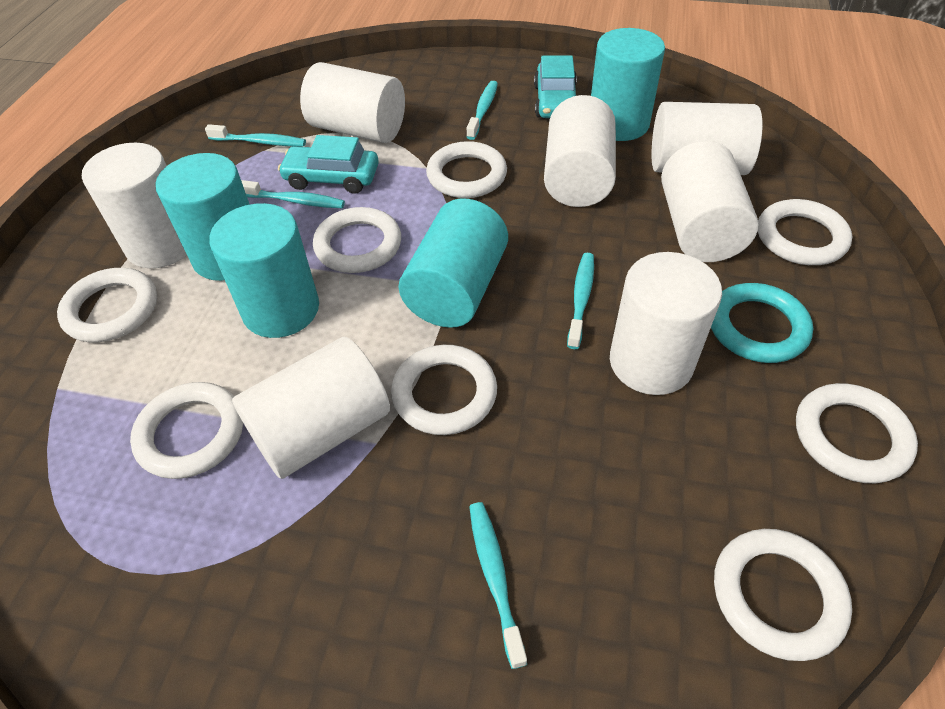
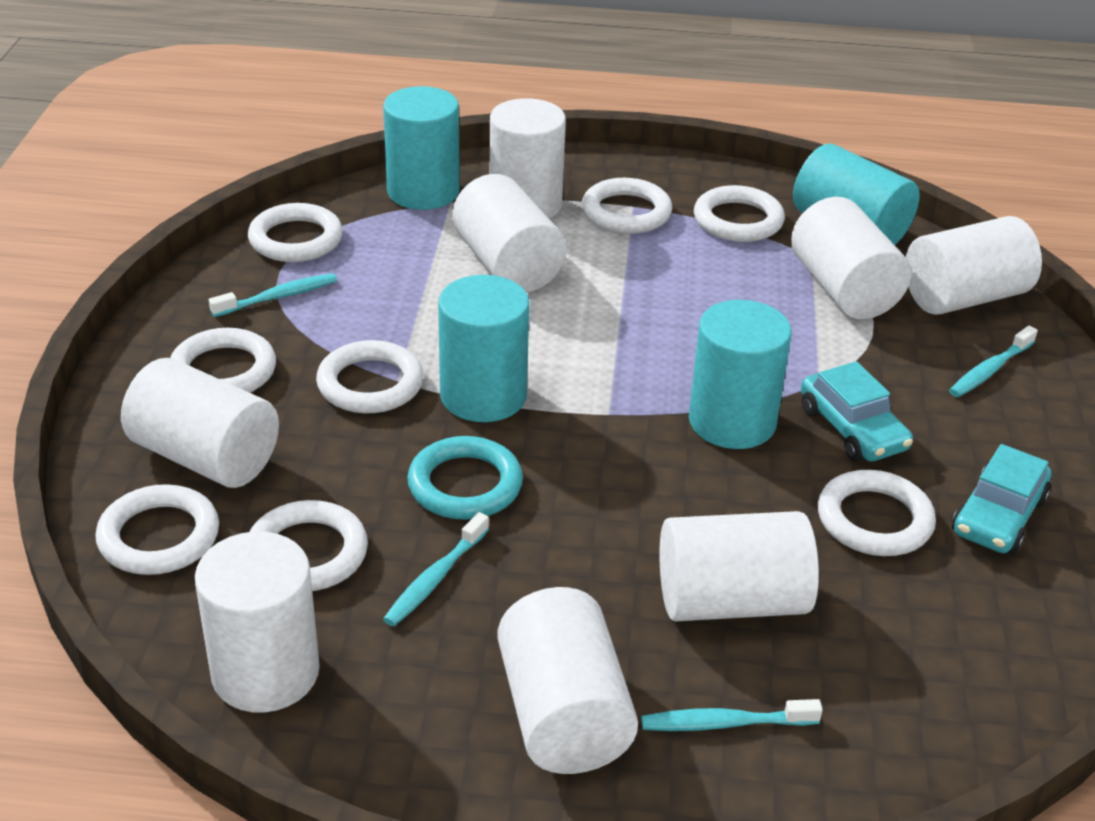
turquoise toothbrush: [205,124,306,146] [241,180,345,208] [466,81,498,140] [469,502,527,669] [567,253,594,349] = 5 -> [209,273,337,317] [383,512,489,626] [641,699,823,731] [949,326,1038,397] = 4
white cylinder: [82,143,187,268] [232,337,390,479] [300,62,405,143] [544,95,616,207] [610,252,722,395] [652,102,763,175] [661,141,759,262] = 7 -> [121,358,279,488] [195,531,320,713] [452,174,566,293] [490,98,566,218] [497,587,638,774] [660,511,819,622] [791,197,911,319] [906,216,1042,315] = 8

